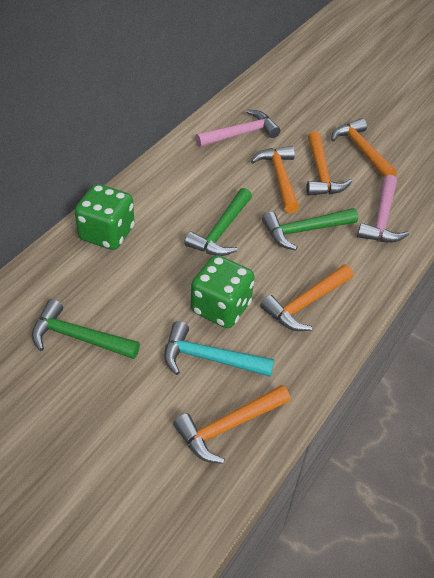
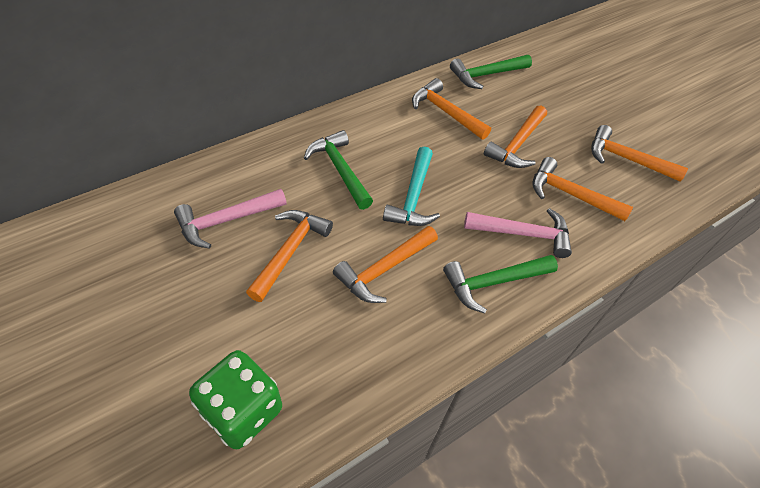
green dice: [75,184,134,250] [191,255,255,328] = 2 -> [189,350,282,449] = 1
orange hammer: [173,385,290,464] [251,146,299,213] [260,264,353,331] [306,131,352,195] [331,119,397,178] = 5 -> [246,210,333,302] [333,226,438,303] [412,78,491,140] [484,105,547,168] [533,157,633,221] [591,125,688,182] = 6

